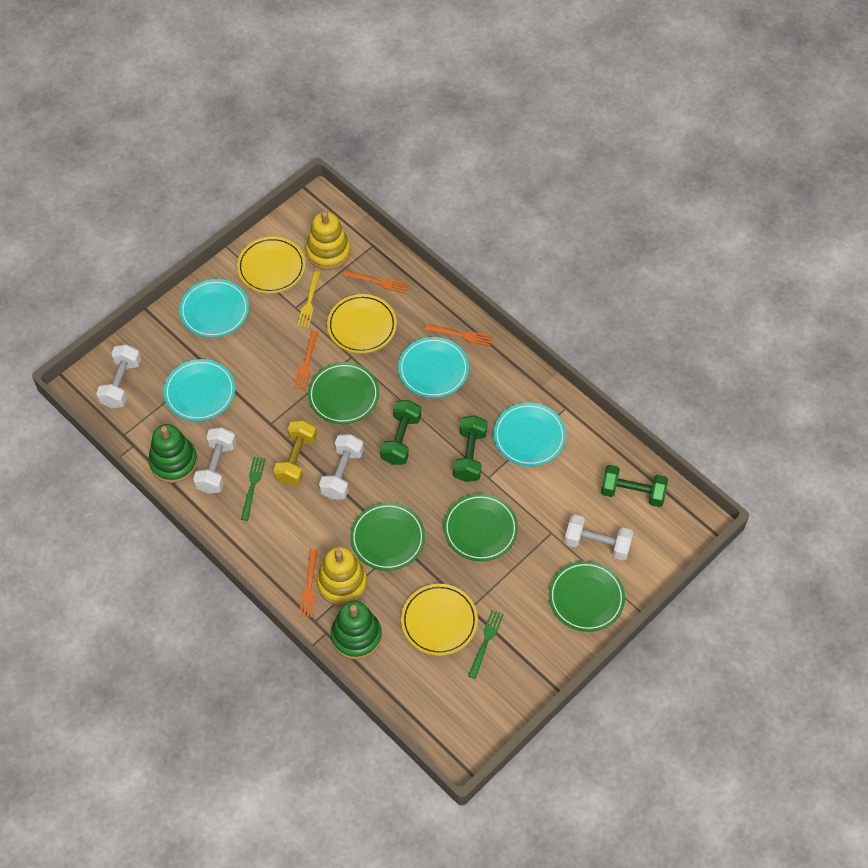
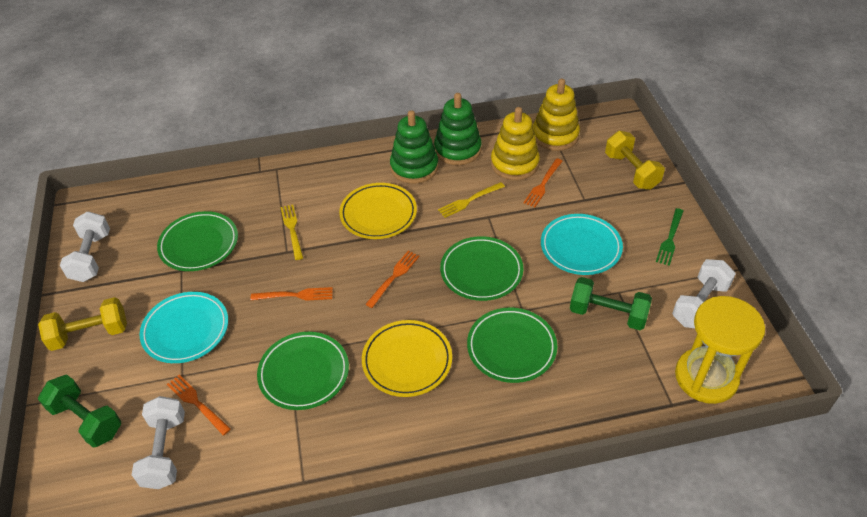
green dumbbell: [380,400,421,465] [453,415,488,482] [601,465,668,507] = 3 -> [38,374,121,448] [570,277,652,330] = 2
green fork: [241,457,266,521] [468,610,504,679] = 2 -> [656,208,683,266] = 1
turquoise plate: [164,359,235,421] [179,279,249,338] [398,337,469,398] [494,403,566,467] = 4 -> [139,292,228,363] [541,214,623,275] = 2
white dumbbell: [96,344,141,408] [193,427,236,494] [319,434,364,500] [564,514,633,561] = 4 -> [60,211,110,282] [132,396,185,489] [672,259,736,328] = 3
yellow dumbbell: [273,420,317,485] = 1 -> [38,297,127,351] [605,131,665,190] = 2
yellow fork: [297,271,321,328] = 1 -> [280,205,303,260] [438,182,505,218] = 2
yellow hourglass: none = 0 -> [675,296,765,404] = 1
yellow plate: [237,237,305,294] [327,294,397,353] [401,584,478,656] = 3 -> [339,183,417,239] [362,320,452,397] = 2

